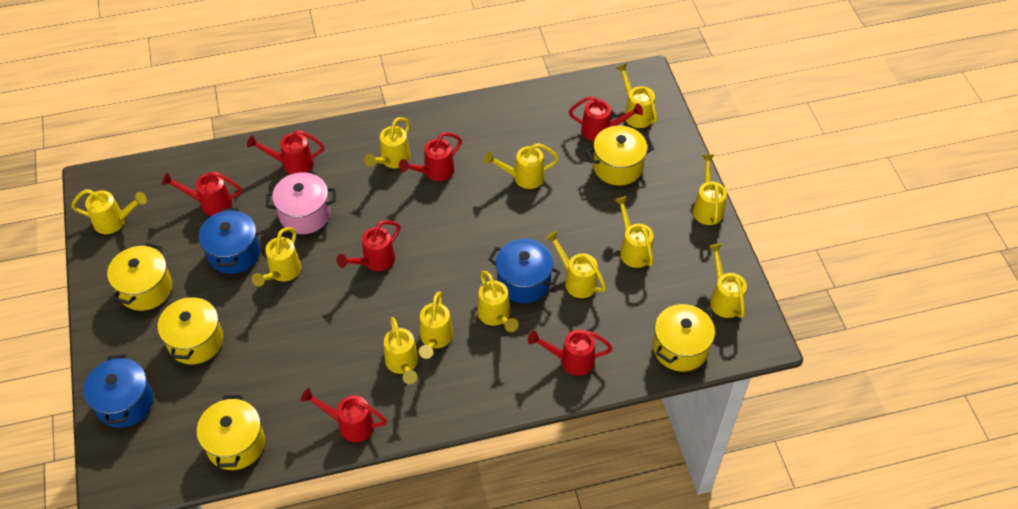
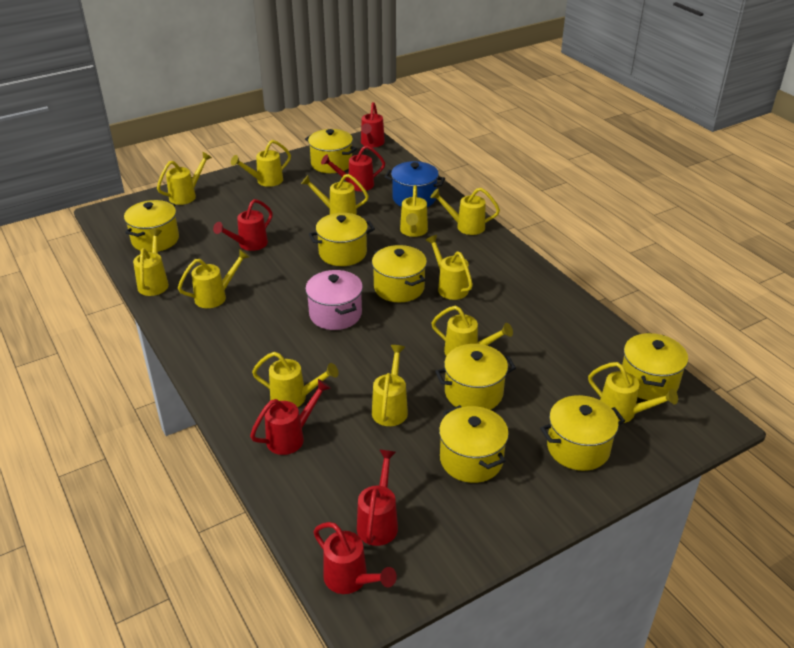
blue pot: [83,354,153,428] [199,208,260,274] [488,239,561,303] = 3 -> [385,161,445,207] = 1
red watering can: [162,171,242,216] [247,130,324,174] [301,388,387,442] [336,221,401,271] [399,132,462,181] [528,330,613,376] [569,96,643,141] = 7 -> [213,199,273,251] [250,379,331,455] [314,522,397,594] [321,145,385,191] [357,450,398,546] [361,102,385,147] = 6
yellow pot: [107,243,172,311] [158,294,223,364] [197,395,265,470] [586,126,654,186] [653,304,715,372] = 5 -> [124,200,179,252] [305,129,357,173] [309,213,375,266] [372,245,427,302] [435,344,516,410] [439,405,509,483] [540,395,625,471] [622,333,688,400] = 8

